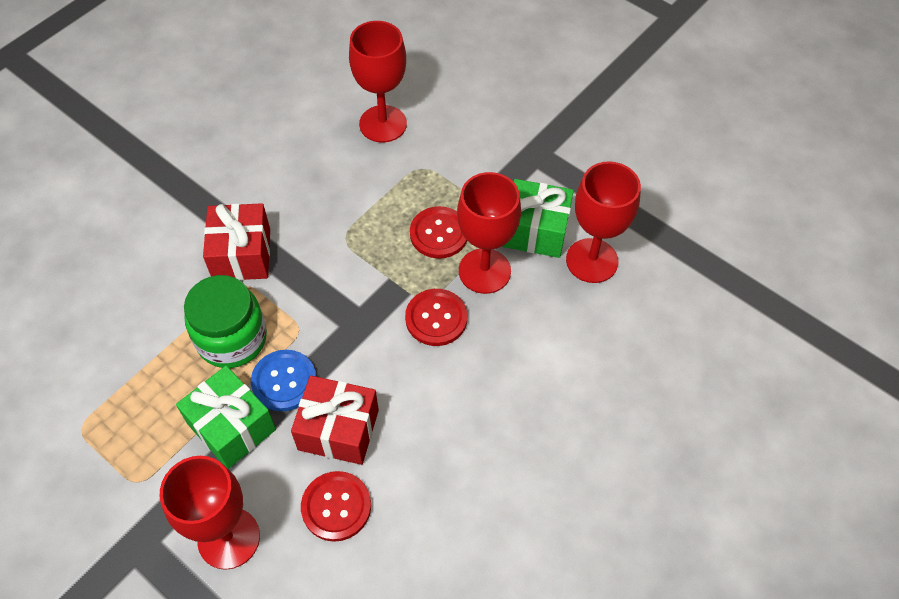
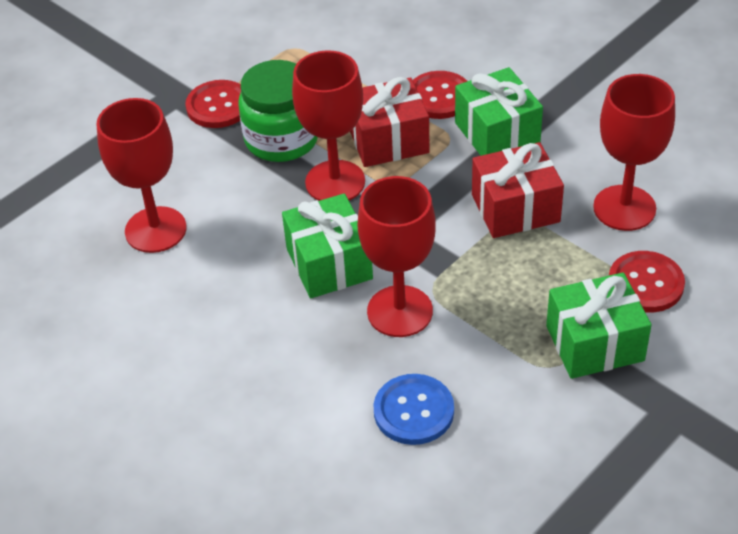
green gift: [176,366,276,469] [502,179,574,258] = 2 -> [282,194,373,298] [455,67,543,156] [546,272,651,379] = 3

